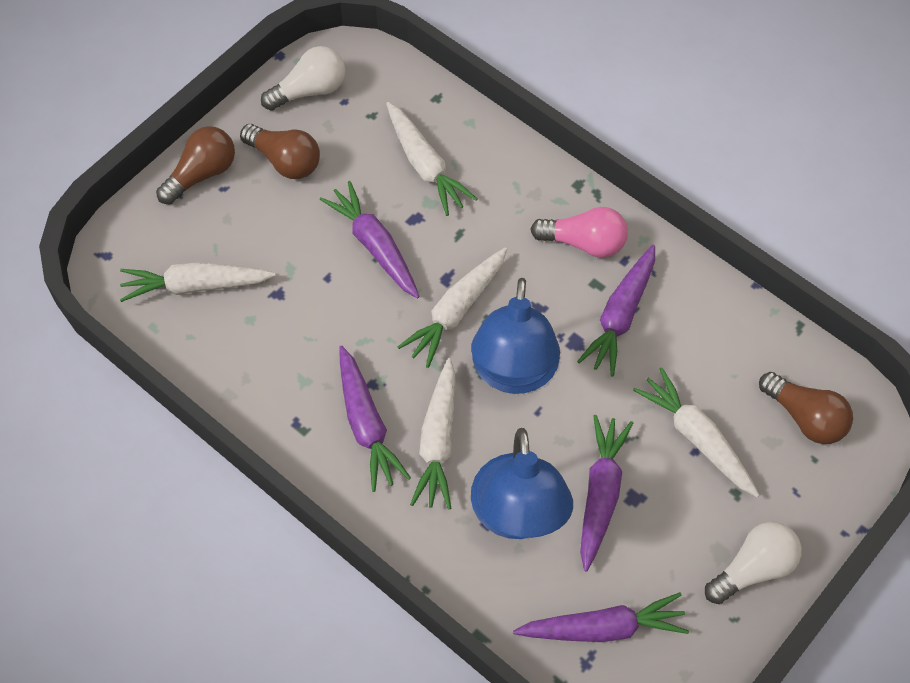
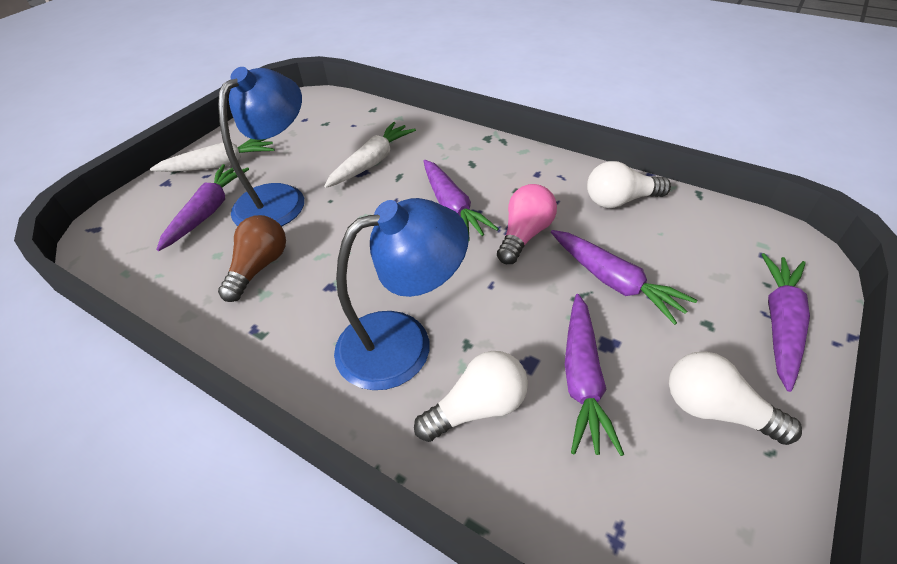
brown light bulb: [156,126,235,204] [240,124,320,179] [759,372,853,444] = 3 -> [218,215,286,302] = 1
white carrot: [120,262,276,302] [386,102,477,216] [398,248,507,368] [410,358,456,509] [633,367,759,497] = 5 -> [150,138,275,172] [324,122,416,188] = 2
white light bulb: [261,46,346,111] [705,522,802,604] = 2 -> [414,351,528,442] [587,161,671,208] [669,352,802,445] = 3

